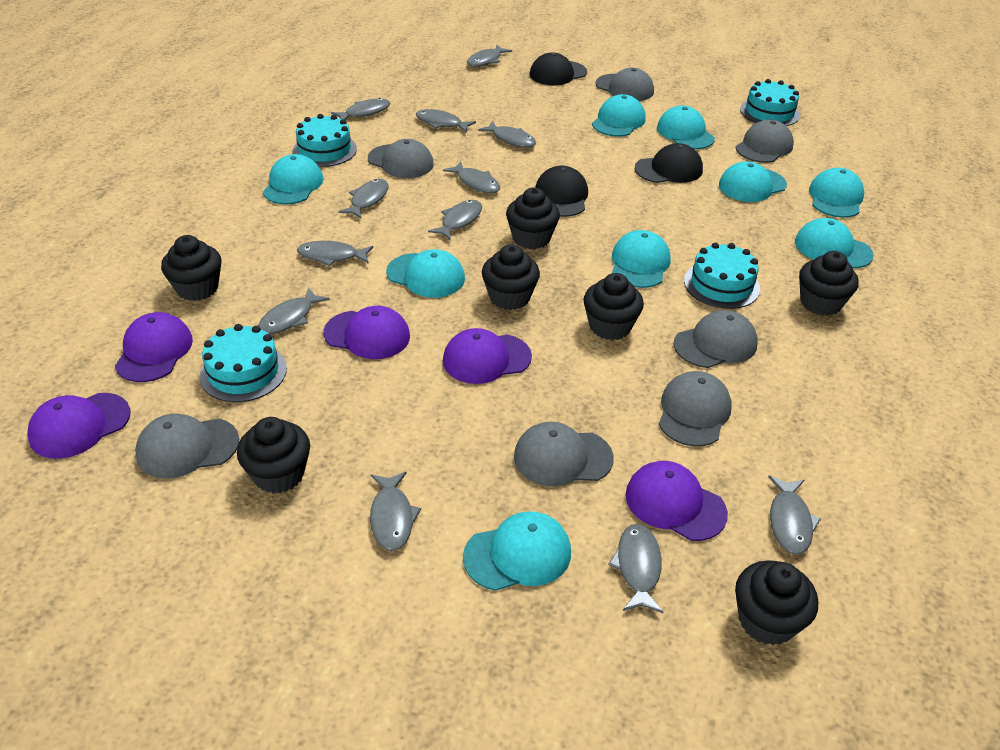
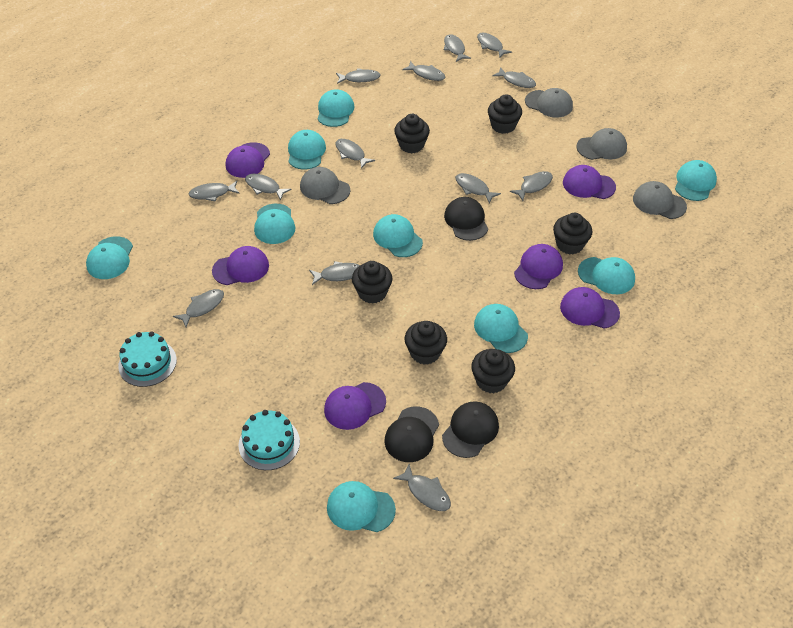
black cupcake: [161,235,221,301] [237,417,310,494] [482,244,540,310] [506,187,560,249] [583,273,644,340] [735,560,818,645] [799,251,859,316] = 7 -> [352,261,392,304] [394,114,430,153] [405,321,447,365] [471,349,515,394] [488,94,522,134] [553,213,592,255] = 6
grey cap: [135,413,239,479] [368,139,434,178] [514,421,614,486] [596,68,654,101] [659,371,732,447] [673,310,758,368] [736,119,794,163] = 7 -> [300,167,350,204] [525,88,573,118] [576,128,627,160] [633,181,687,219] = 4
grey fish: [258,287,330,335] [297,241,373,266] [331,98,390,120] [338,179,389,219] [370,472,421,551] [416,109,476,132] [428,200,482,241] [443,161,500,193] [467,45,512,67] [478,121,536,148] [608,524,663,613] [768,475,821,555] = 12 -> [173,289,224,327] [188,181,240,201] [245,174,292,201] [309,261,360,285] [335,139,375,169] [336,68,381,84] [393,464,451,511] [402,61,445,81] [444,34,471,62] [455,173,501,203] [477,32,512,58] [492,67,536,88] [510,171,553,201] = 13
purple cap: [27,393,130,459] [115,312,193,382] [323,306,410,359] [443,328,532,384] [626,461,728,541] = 5 -> [212,246,269,285] [226,142,270,178] [324,382,386,430] [514,244,563,289] [560,287,620,329] [563,165,616,199] = 6
turquoise cake: [200,324,287,402] [293,114,357,167] [684,242,760,309] [740,79,800,126] = 4 -> [118,331,177,387] [238,410,300,470] = 2

